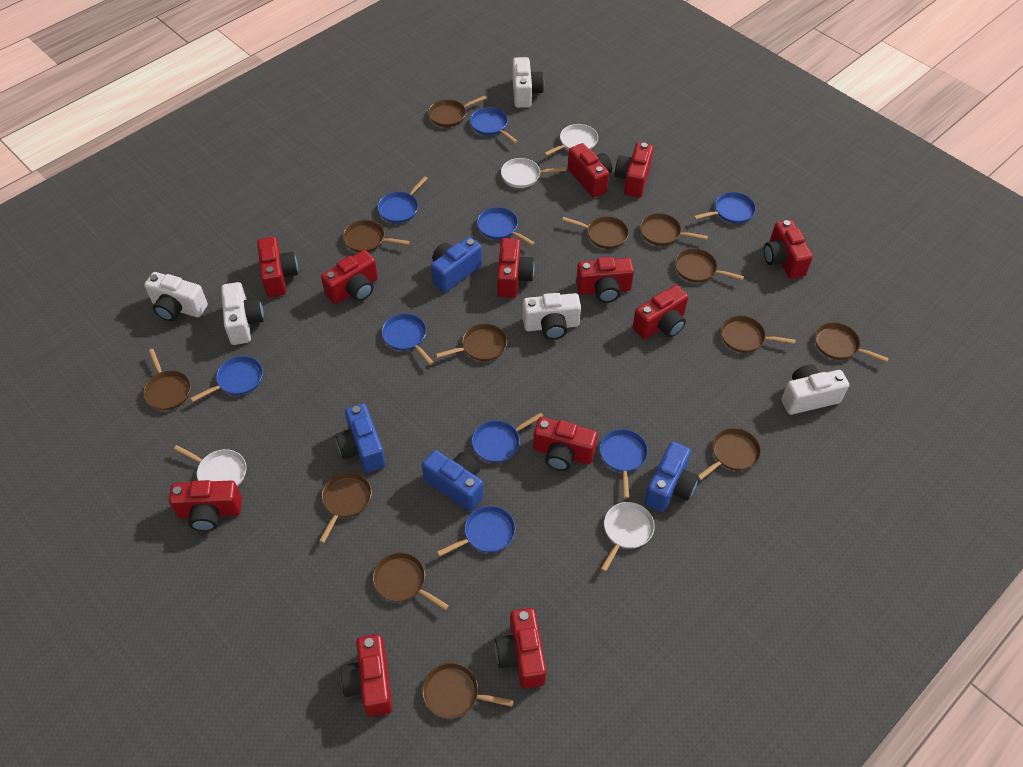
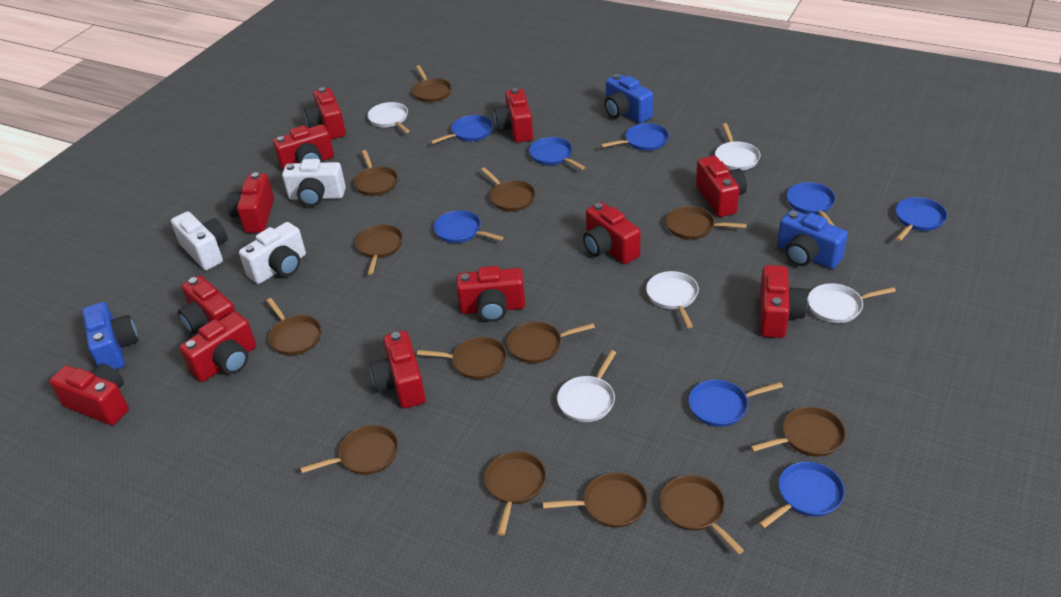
blue camera: [335,403,385,473] [422,450,483,511] [431,237,482,292] [644,442,699,512] = 4 -> [82,302,139,370] [604,74,653,123] [777,210,848,269] = 3
blue pan: [190,356,263,402] [377,176,428,223] [382,313,434,365] [437,506,516,556] [470,107,518,143] [472,412,543,463] [477,207,535,245] [600,429,648,498] [694,192,756,224] = 9 -> [430,115,493,144] [434,210,504,243] [529,137,585,170] [601,123,669,151] [688,380,783,427] [758,462,845,529] [787,182,836,226] [896,197,947,241] = 8
white camera: [144,272,208,321] [221,282,264,345] [513,57,544,108] [523,293,581,340] [781,364,849,415] = 5 -> [171,211,228,270] [239,222,306,284] [282,159,346,206] = 3
white pan: [173,445,246,486] [501,158,566,188] [544,124,598,156] [601,502,655,572] = 4 -> [367,102,410,133] [557,350,616,422] [646,271,699,328] [715,123,761,170] [808,283,896,323] = 5

